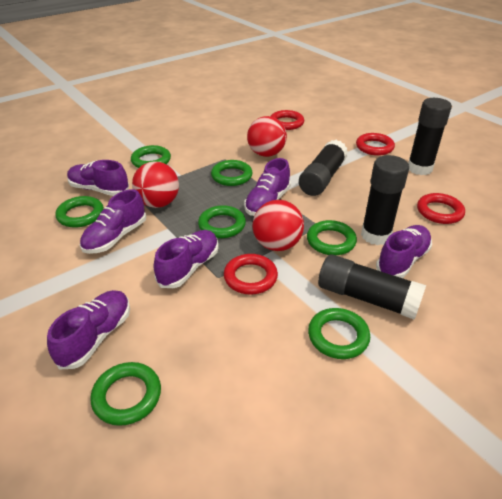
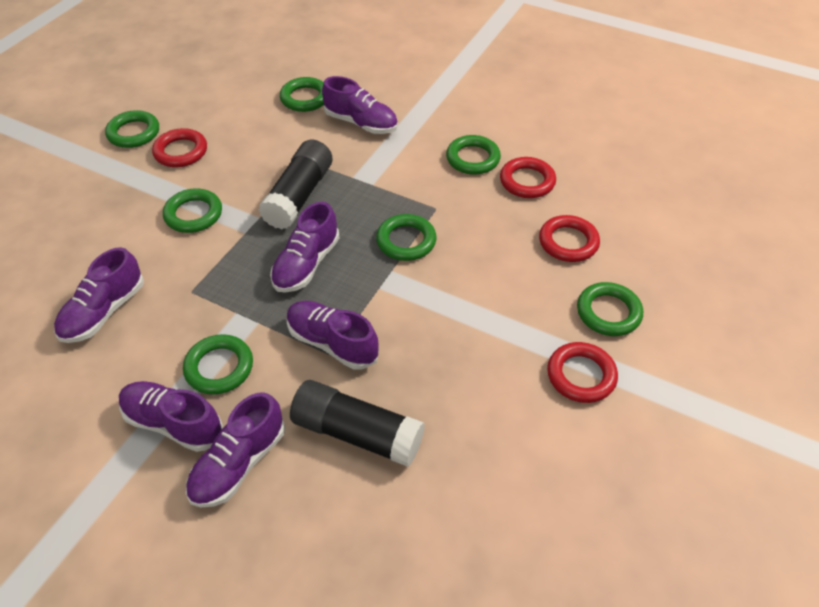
black glue stick: [299,140,348,196] [318,254,426,320] [361,155,409,245] [408,98,452,175] = 4 -> [259,140,332,230] [290,380,425,467] = 2
red ball: [132,161,179,208] [247,116,287,157] [252,200,304,251] = 3 -> none = 0

